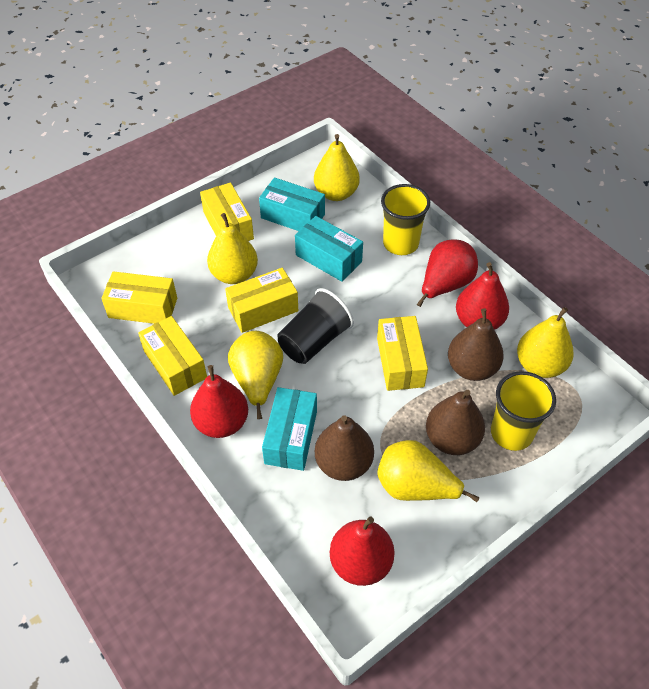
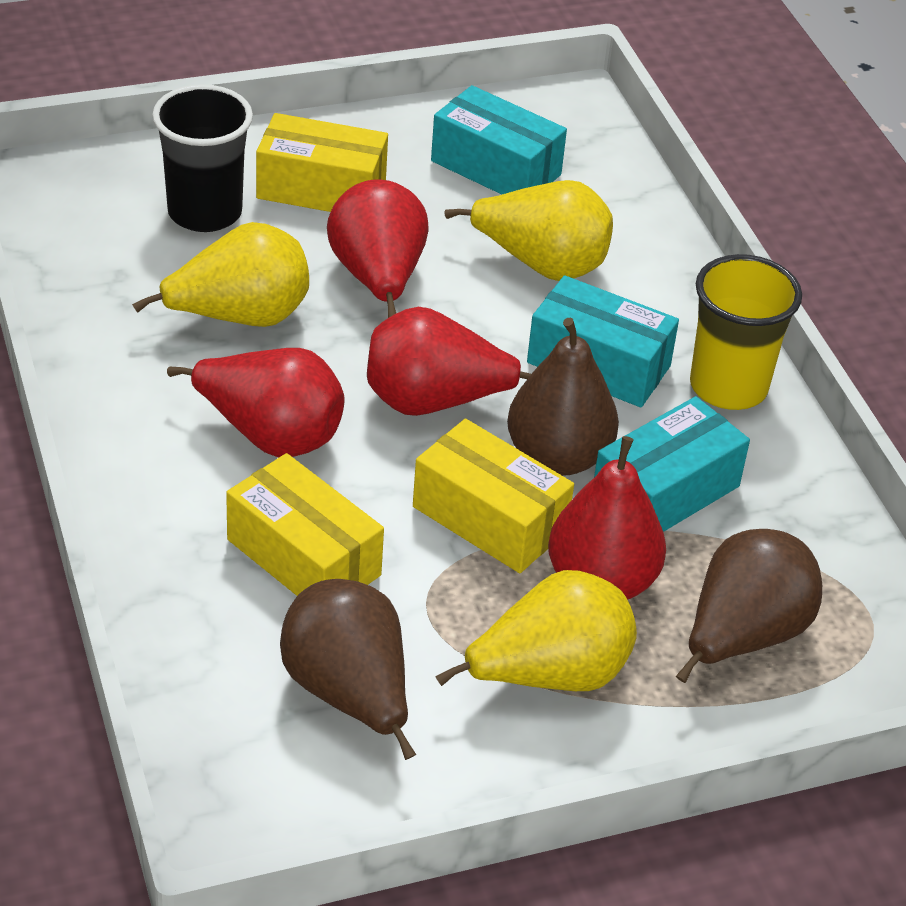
yellow box: [101,271,177,324] [138,316,207,396] [200,182,254,241] [225,268,298,333] [377,316,428,391] = 5 -> [226,453,384,596] [256,113,388,212] [413,419,574,573] = 3
yellow cup: [381,184,430,255] [491,371,556,451] = 2 -> [690,254,802,410] = 1
yellow pear: [207,213,258,284] [228,331,283,419] [314,134,360,201] [377,440,479,502] [517,307,574,378] = 5 -> [132,222,309,327] [435,570,637,691] [444,180,613,281] = 3

